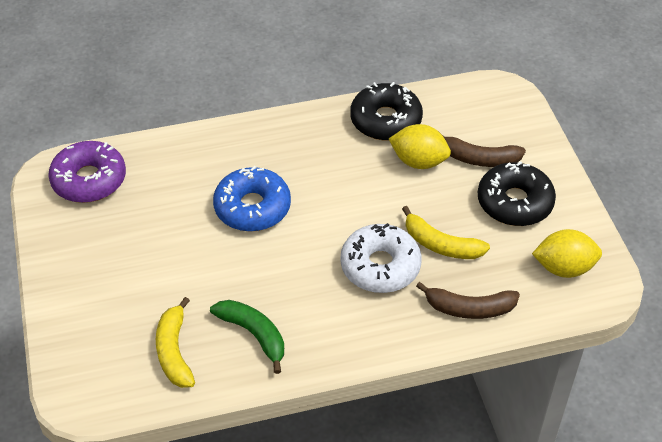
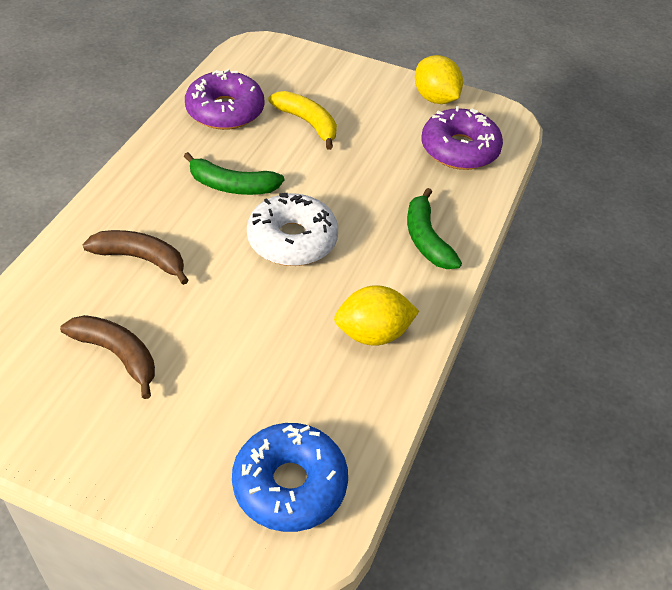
black donut: [350,82,423,141] [478,161,556,226] = 2 -> none = 0
green banana: [210,300,284,374] = 1 -> [184,152,284,195] [407,188,462,269] = 2
purple donut: [48,141,126,203] = 1 -> [185,69,264,130] [422,106,503,170] = 2
yellow banana: [156,297,195,388] [402,206,490,259] = 2 -> [268,91,337,150] = 1

